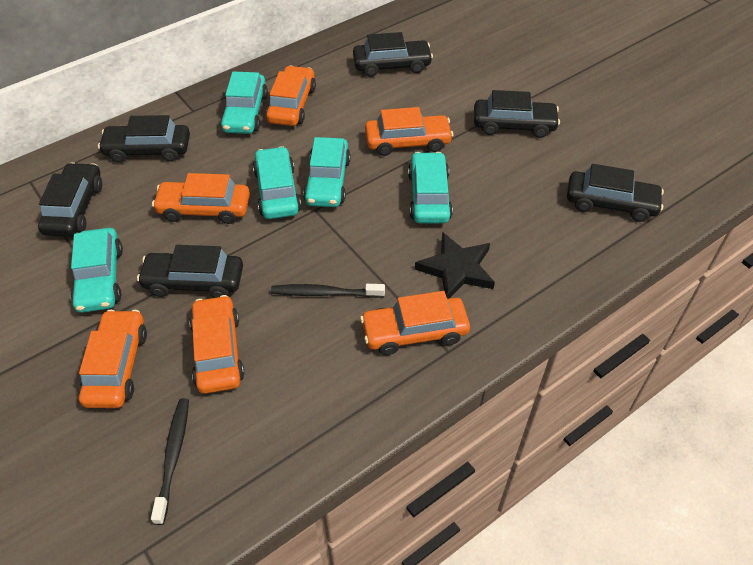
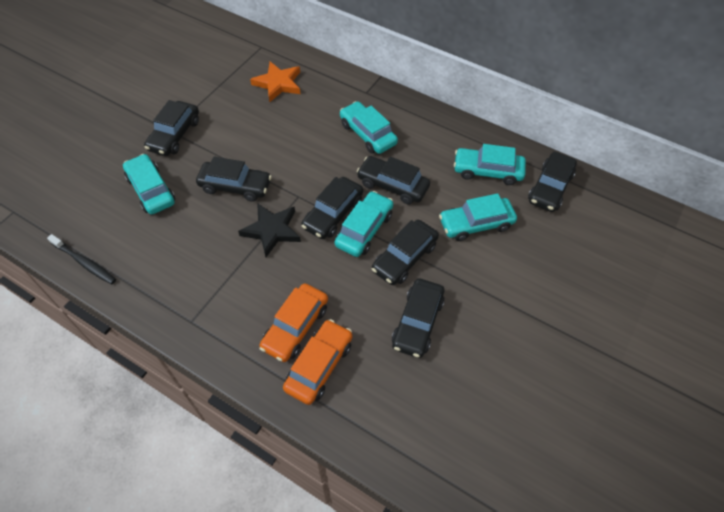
black car: [38,162,102,237] [98,115,190,163] [137,245,243,298] [353,32,433,77] [474,90,560,138] [567,164,664,222] = 6 -> [144,100,199,156] [196,156,272,202] [301,177,363,239] [357,156,430,204] [372,220,439,285] [392,278,444,358] [528,152,577,212] = 7
black toothbrush: [151,398,189,525] [271,284,385,298] = 2 -> [47,234,116,284] = 1
orange car: [79,309,147,408] [152,173,250,224] [189,295,245,394] [266,66,316,126] [360,291,470,355] [365,107,453,156] = 6 -> [259,283,328,362] [283,319,352,405] = 2
orange star: none = 0 -> [250,62,301,102] = 1

